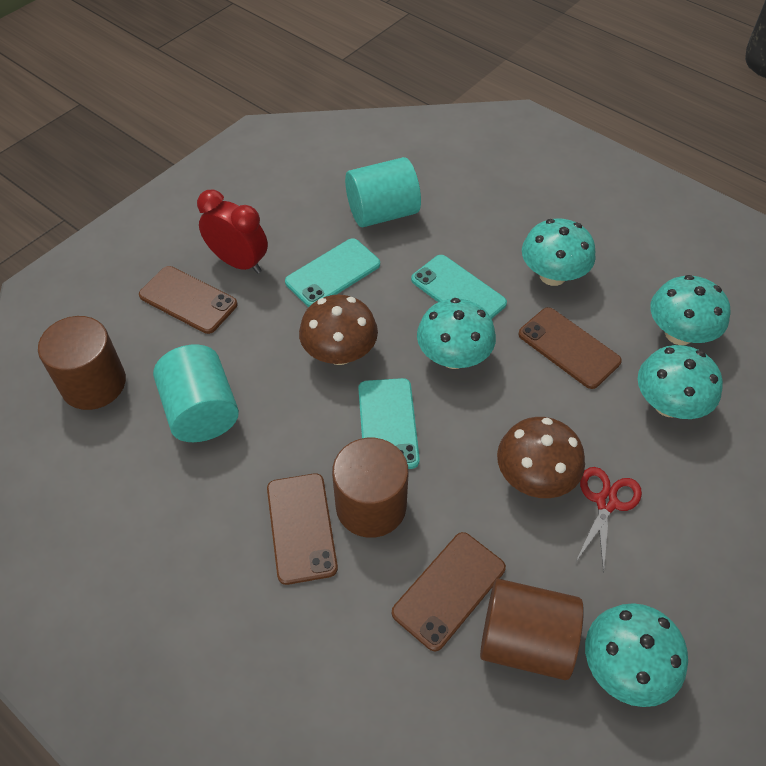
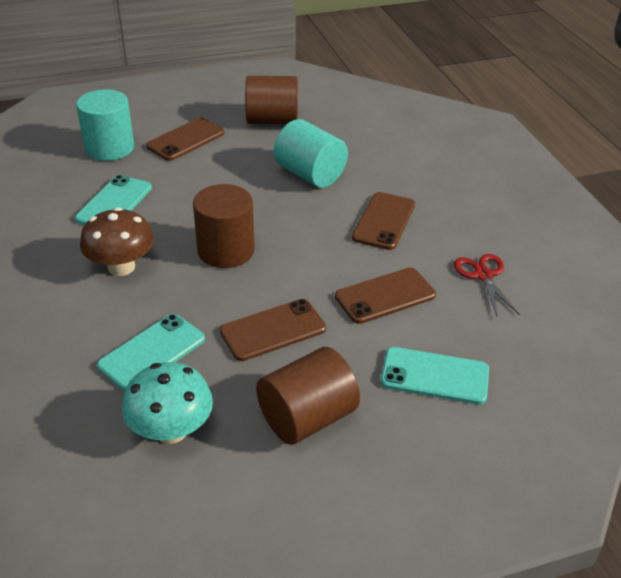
brown mushroom: [299,295,378,365] [497,417,585,498] = 2 -> [80,207,154,276] = 1
red clock: [197,190,268,274] = 1 -> none = 0
turquoise mushroom: [417,298,496,369] [522,218,596,286] [585,604,688,707] [638,345,723,419] [650,275,730,345] = 5 -> [122,362,213,444] = 1

